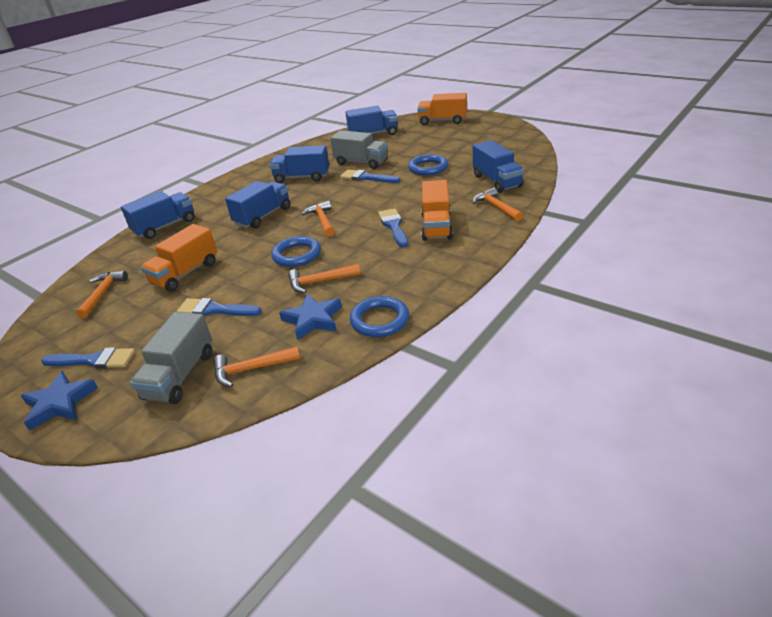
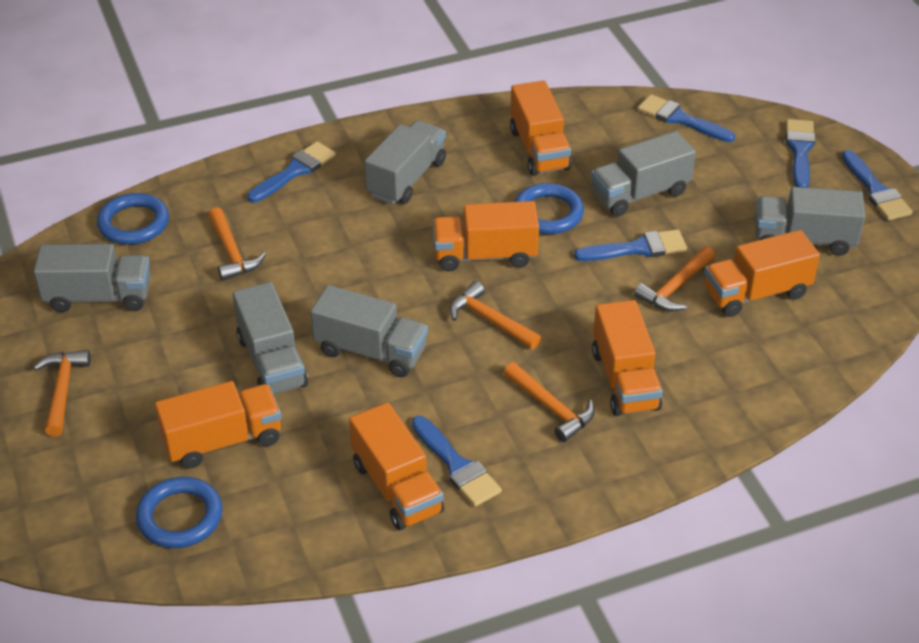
blue brush: [41,347,135,369] [177,298,262,316] [340,169,401,183] [378,209,408,247] = 4 -> [247,142,336,203] [412,416,502,507] [574,229,687,261] [638,94,735,142] [786,119,815,188] [841,150,913,221] = 6
blue star: [21,371,98,431] [279,294,342,340] = 2 -> none = 0
blue truck: [121,191,195,239] [225,181,290,229] [269,145,329,183] [345,106,398,135] [473,140,524,193] = 5 -> none = 0
grey truck: [130,312,212,404] [330,130,388,169] = 2 -> [34,244,151,312] [233,282,308,395] [311,285,428,377] [364,120,446,204] [591,131,696,216] [755,187,865,256] = 6
orange truck: [141,224,217,292] [417,93,467,125] [421,180,453,241] = 3 -> [155,381,281,469] [349,402,444,530] [432,201,539,272] [510,81,572,176] [592,300,662,416] [705,230,820,317] = 6

